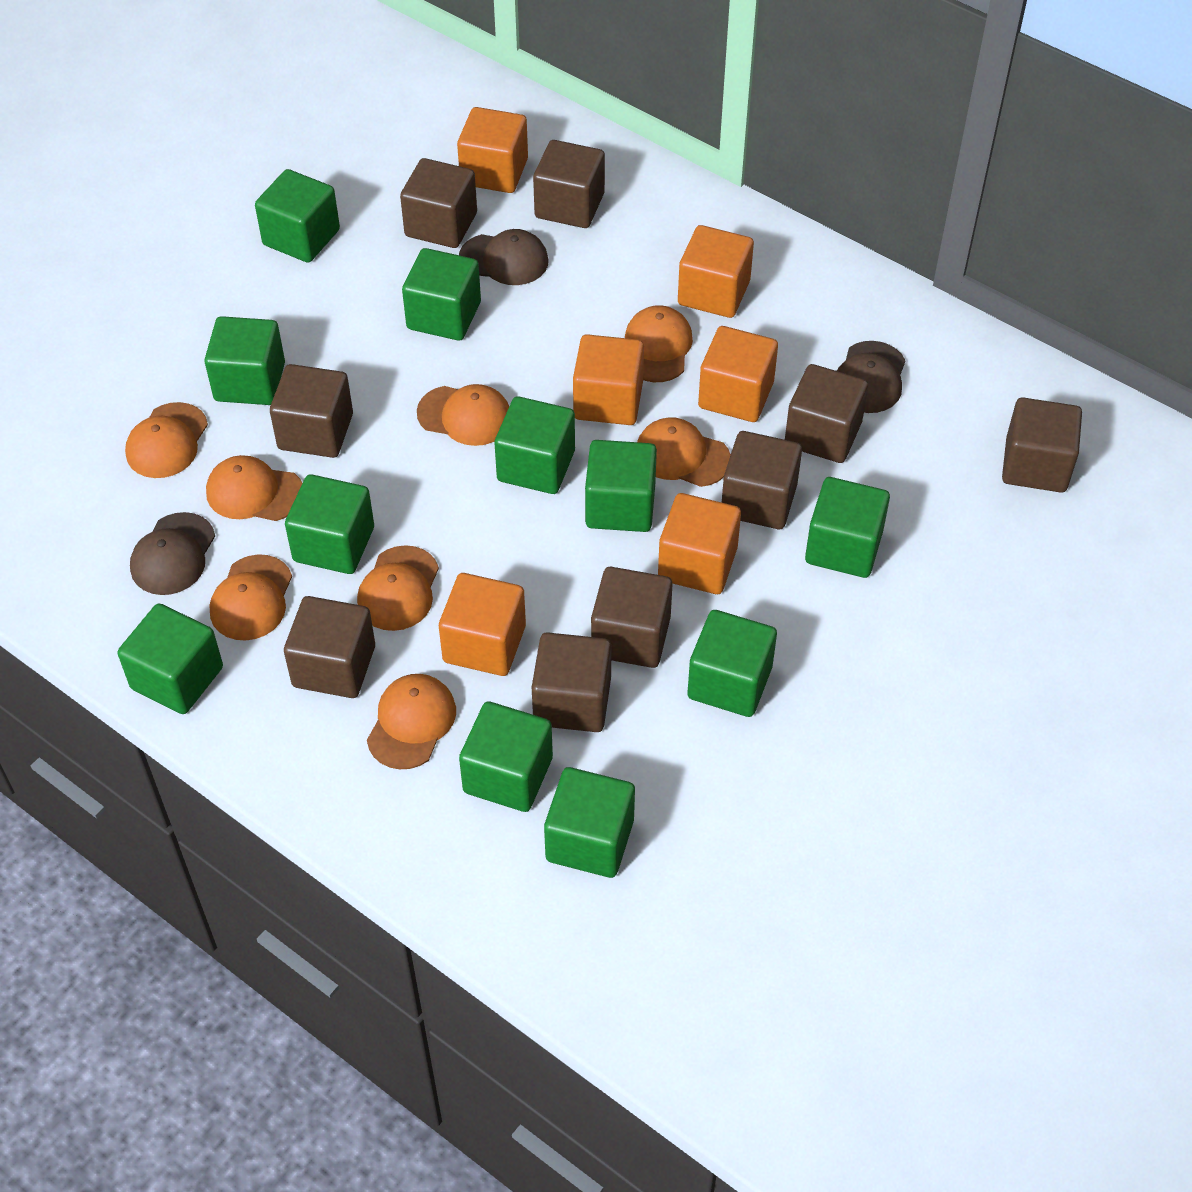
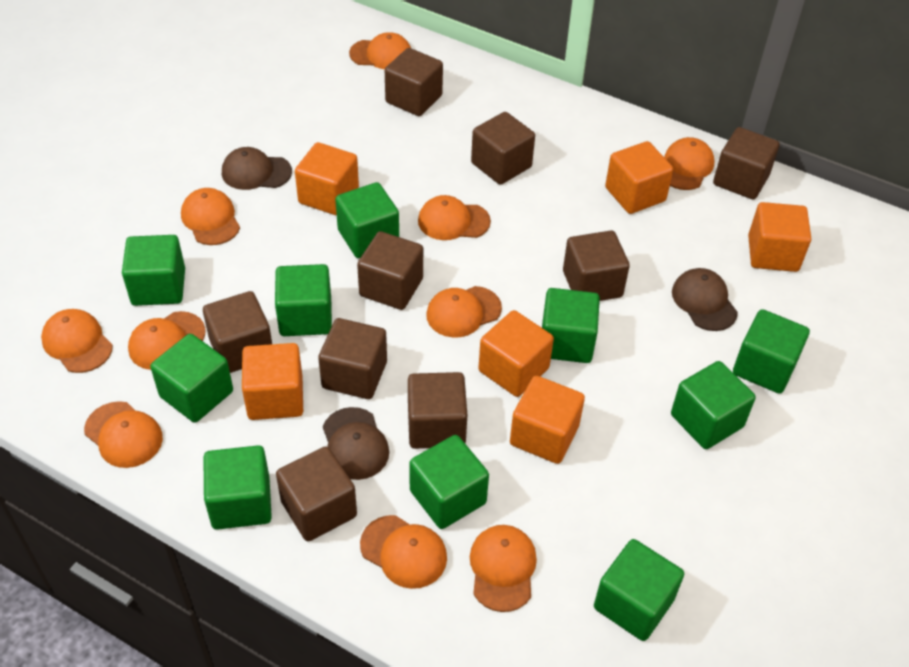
green cube: [118,604,223,714] [204,316,285,405] [255,169,340,263] [285,474,374,574] [402,248,481,341] [459,701,553,812] [494,396,575,494] [544,767,635,878] [585,440,657,532] [687,610,777,717] [805,477,890,578] = 11 -> [122,235,185,306] [150,334,233,423] [203,445,272,530] [275,264,332,336] [335,182,399,258] [409,435,489,529] [542,288,600,363] [594,539,684,641] [671,361,756,449] [733,309,810,394] = 10
orange cap: [125,402,208,478] [206,455,302,521] [209,554,292,641] [357,545,439,631] [367,674,456,769] [417,384,509,446] [625,305,693,382] [637,417,731,487] = 8 -> [41,309,113,373] [84,401,163,468] [128,311,206,370] [181,188,240,245] [349,32,411,69] [360,515,447,589] [418,195,491,240] [426,286,502,338] [470,525,537,612] [664,137,714,190] = 10

